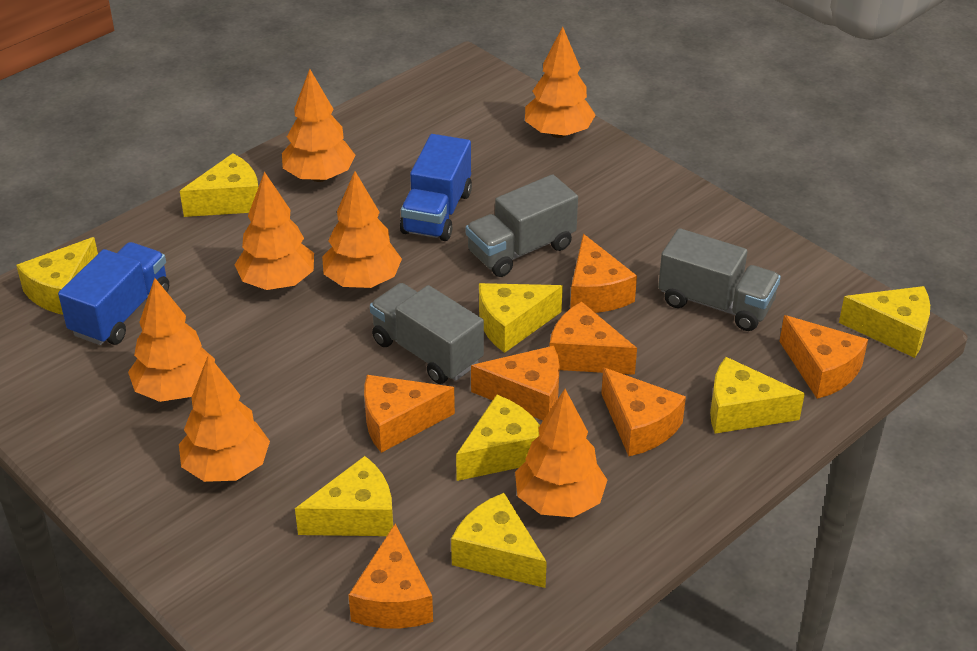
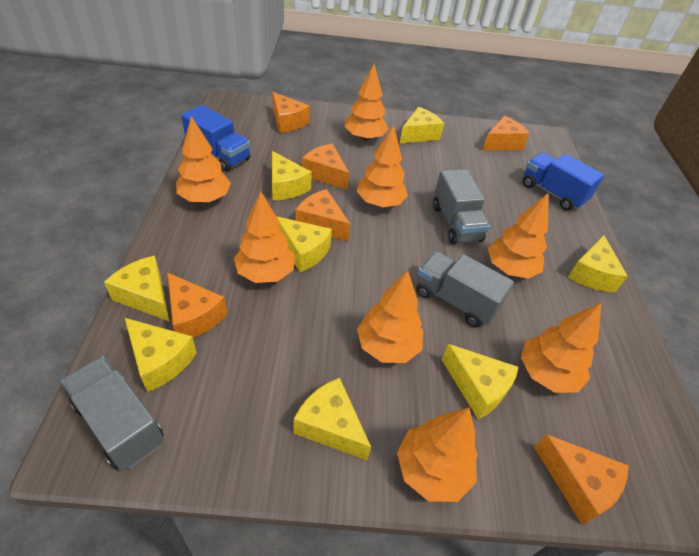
orange cheese: [348,524,433,628] [364,375,455,453] [471,346,560,420] [550,301,637,375] [570,234,637,313] [601,368,686,456] [779,315,868,399] = 7 -> [167,272,227,338] [272,92,310,133] [296,189,350,241] [302,144,349,190] [482,116,530,150] [534,434,629,525] = 6
orange tree: [128,278,215,402] [179,355,270,482] [235,172,314,290] [282,69,355,182] [322,171,402,288] [515,389,607,517] [525,27,596,138] = 7 -> [176,116,231,203] [234,192,295,283] [344,64,389,141] [357,125,408,207] [357,270,423,363] [397,408,478,502] [488,193,548,279] [521,302,602,393] = 8

